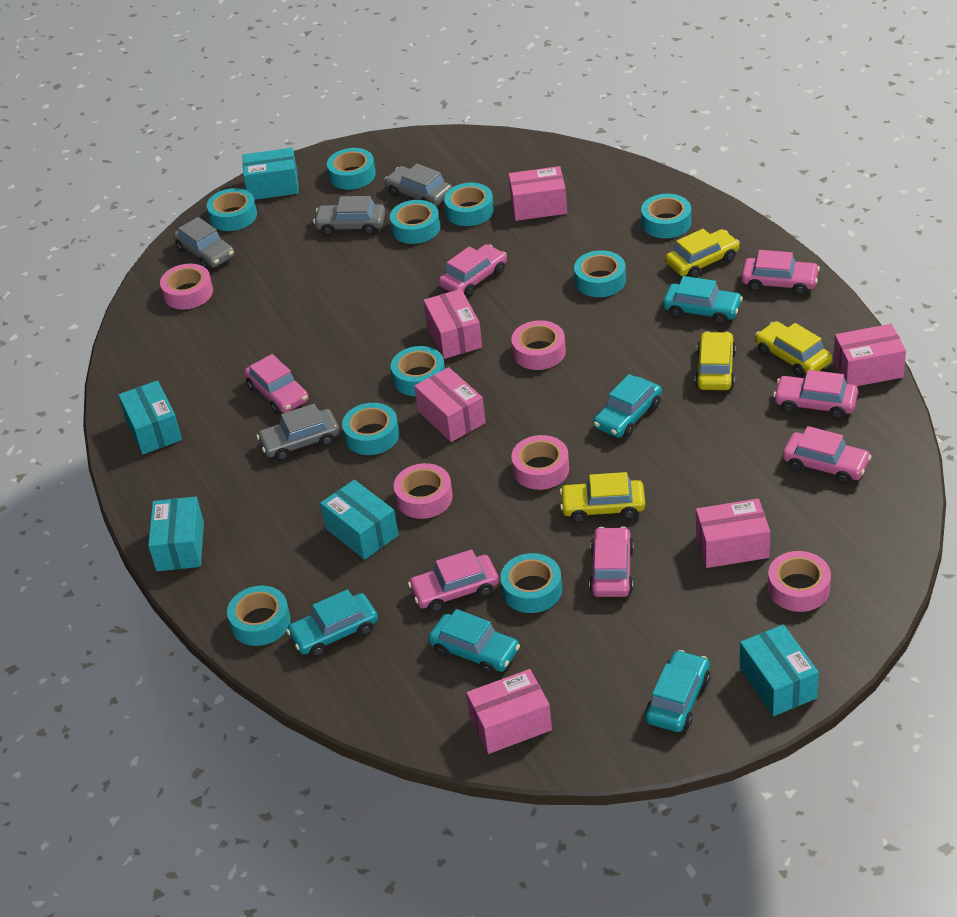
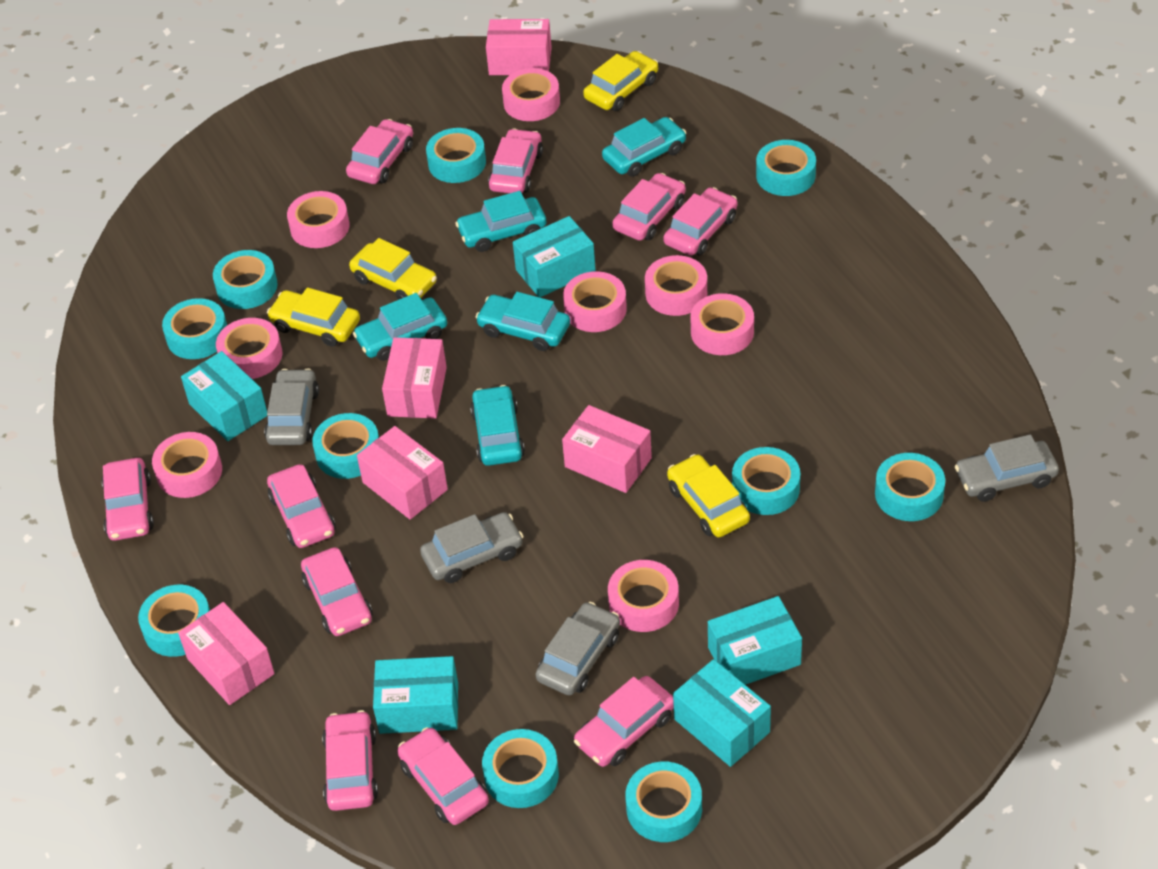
pink box: [414,367,486,442] [423,289,482,359] [466,669,552,754] [508,166,567,221] [696,498,770,568] [833,324,906,386] = 6 -> [178,602,275,705] [357,426,448,520] [382,337,447,419] [486,19,552,75] [562,405,652,493] = 5
pink car: [244,354,309,414] [408,549,499,612] [438,244,507,297] [589,527,634,597] [741,250,820,295] [773,370,858,419] [783,426,871,484] = 7 -> [102,458,154,541] [267,464,336,548] [301,547,373,636] [322,710,378,811] [346,119,413,184] [397,727,489,825] [488,129,543,193] [574,676,674,767] [612,173,686,241] [663,187,738,256] = 10
pink tape: [160,264,213,310] [394,463,453,519] [511,320,566,370] [511,435,569,490] [768,551,831,612] = 5 -> [152,432,222,498] [216,318,282,379] [287,191,349,248] [502,68,560,121] [563,271,627,332] [608,560,679,632] [645,255,707,316] [690,293,754,355] = 8

